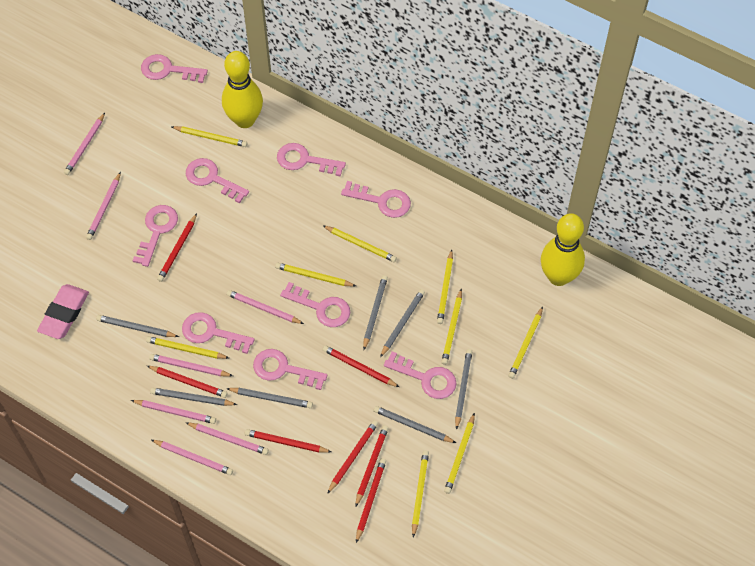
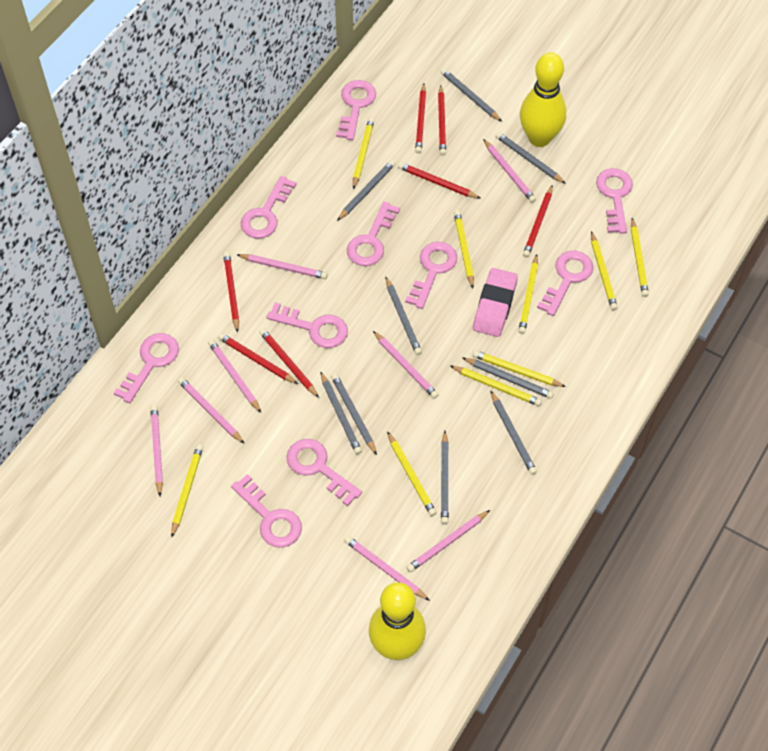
grey pencil: [96,315,179,337] [150,388,237,406] [226,388,313,408] [363,275,388,350] [374,406,456,443] [380,289,425,357] [455,349,472,430] = 7 -> [320,371,362,454] [331,373,377,455] [337,160,396,221] [386,277,422,355] [441,68,502,122] [441,431,449,524] [462,357,554,399] [490,390,537,475] [495,132,566,184] = 9
pink key: [133,205,178,267] [141,54,208,83] [182,312,254,354] [186,158,249,204] [253,349,327,390] [277,143,346,177] [280,282,350,327] [341,181,411,218] [384,351,457,399] = 9 -> [114,333,179,403] [231,474,302,548] [241,176,297,239] [267,302,348,348] [286,439,362,506] [336,80,376,140] [347,202,400,266] [405,242,457,309] [537,251,593,316] [596,168,633,234] = 10
pink pencil: [64,113,105,175] [86,172,121,240] [131,400,216,424] [149,354,233,377] [152,440,233,475] [185,422,269,455] [226,290,304,324] = 7 -> [150,405,163,496] [178,377,245,444] [208,339,261,413] [236,254,327,279] [344,536,430,601] [373,331,439,399] [406,510,490,572] [483,139,536,203] = 8

